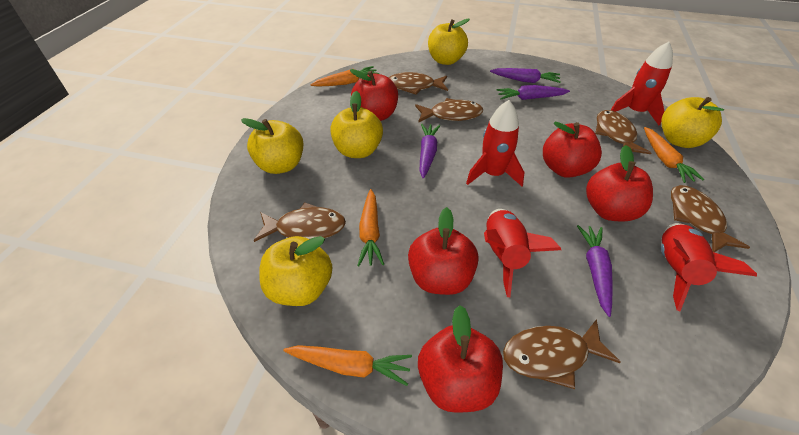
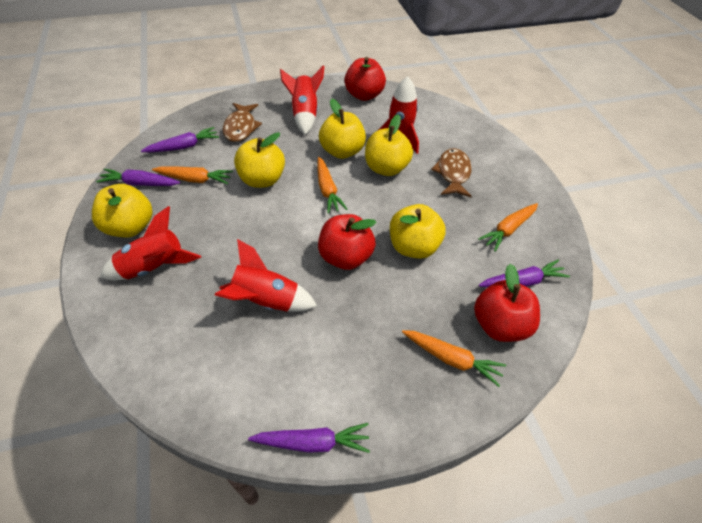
brown fish: [254,202,346,242] [388,72,448,95] [415,98,483,123] [503,319,621,389] [595,110,651,154] [671,185,750,252] = 6 -> [222,103,262,142] [431,148,472,198] = 2
red apple: [350,69,398,121] [408,207,479,295] [418,305,503,413] [543,122,602,178] [586,145,653,222] = 5 -> [318,214,377,270] [344,57,386,101] [474,264,540,342] = 3

